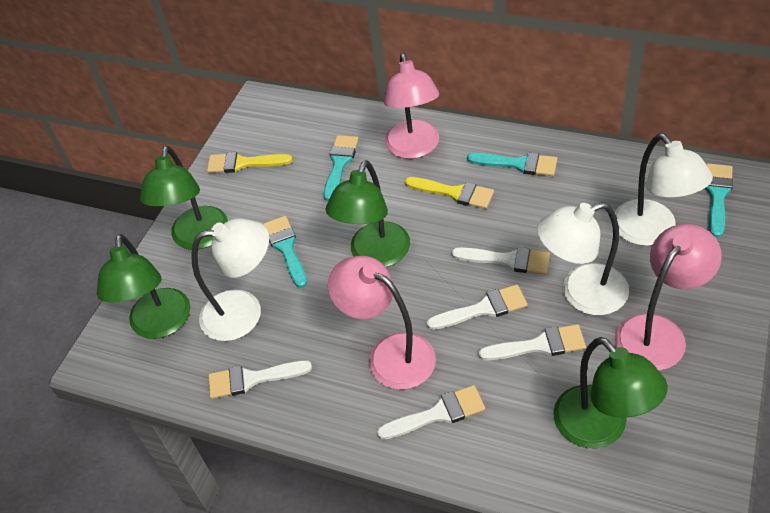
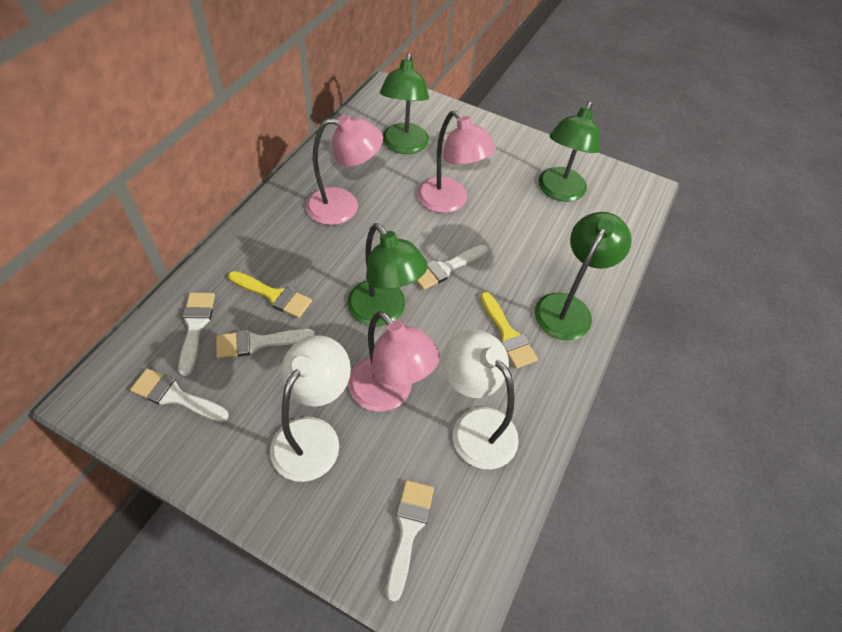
turquoise brush: [263,216,307,288] [324,135,359,201] [467,153,557,176] [705,163,733,238] = 4 -> none = 0
white lamp: [191,219,269,341] [537,202,629,315] [615,134,713,246] = 3 -> [270,335,351,482] [442,329,519,469] = 2

